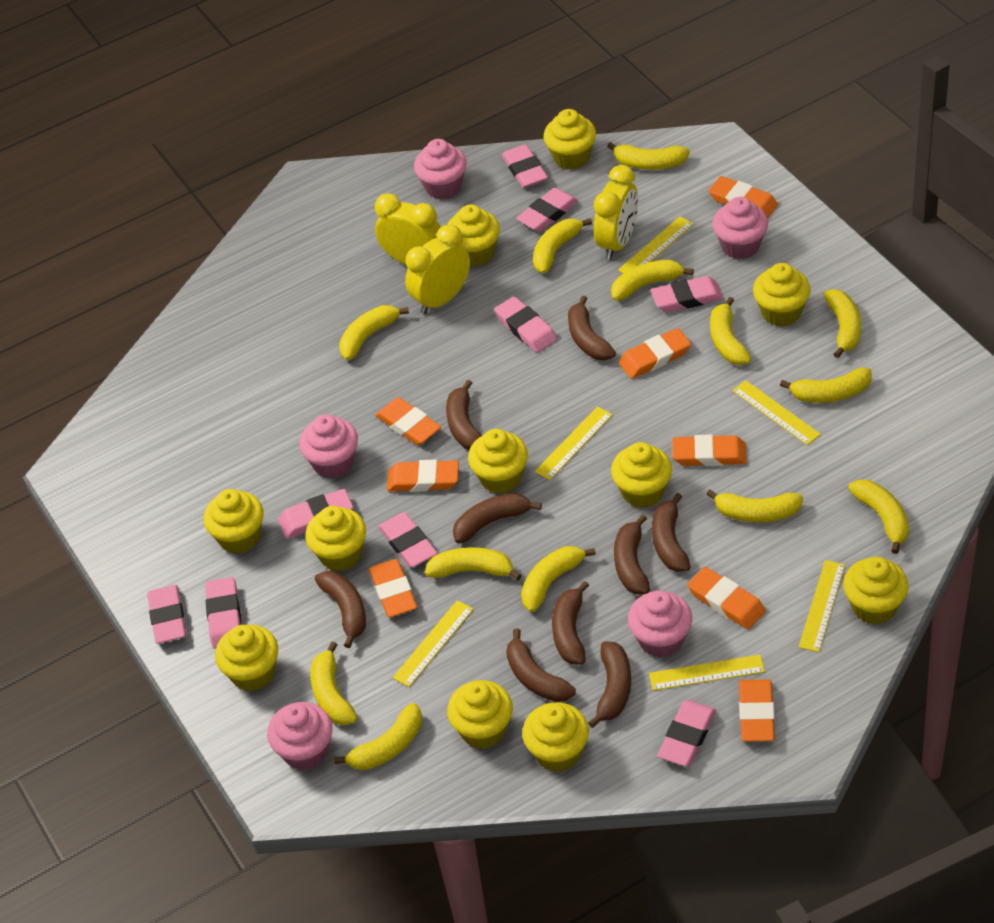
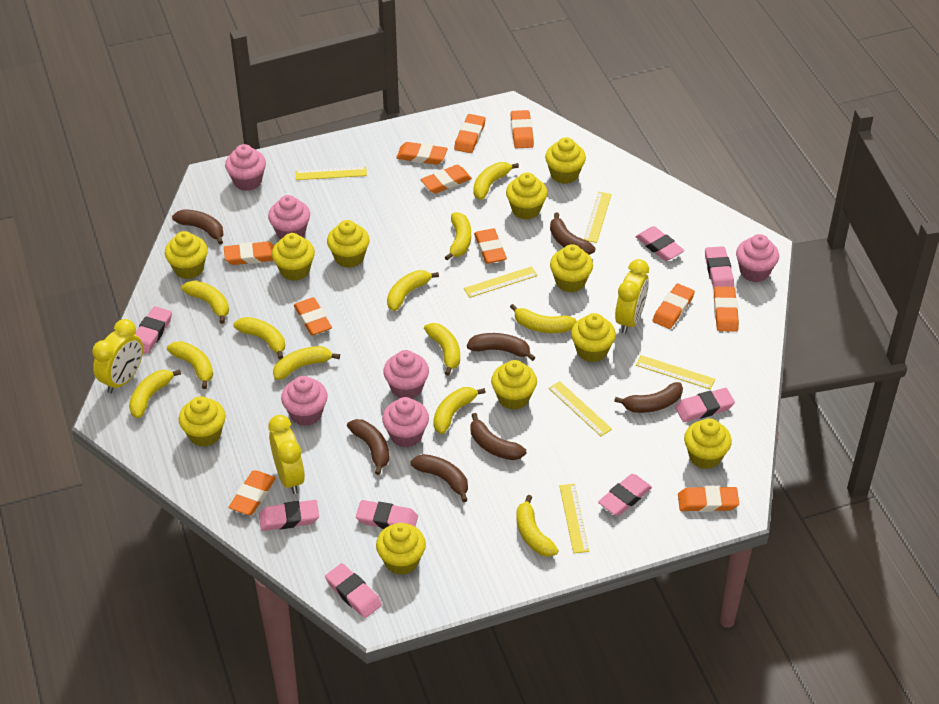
brown banana: [315,571,366,648] [446,380,482,450] [453,493,542,544] [506,628,576,702] [552,581,589,664] [568,295,616,360] [588,641,631,728] [614,514,650,595] [652,493,691,572] = 9 -> [172,209,224,245] [347,419,389,475] [410,454,468,502] [467,333,536,361] [471,413,526,460] [550,212,595,255] [614,382,683,413] = 7
orange eraser: [369,559,417,617] [375,397,441,445] [387,460,459,492] [619,328,691,379] [672,434,747,466] [687,567,766,629] [709,176,778,218] [739,679,775,742] = 8 -> [224,241,275,265] [228,470,276,515] [294,297,332,335] [396,142,447,165] [420,165,472,194] [454,114,486,153] [474,229,507,264] [511,110,534,148] [652,284,695,329] [678,486,739,512] [714,287,739,332] = 11
pink cupcake: [267,702,333,770] [299,414,358,479] [414,139,467,199] [628,590,692,658] [712,197,768,259] = 5 -> [225,144,266,191] [268,195,310,240] [281,376,328,426] [382,397,429,447] [383,350,429,399] [736,234,779,282] = 6
pink eraser: [147,585,186,644] [205,577,241,649] [278,489,353,539] [378,512,437,568] [494,297,557,353] [502,144,548,188] [516,188,578,232] [651,276,723,312] [658,700,716,766] = 9 -> [135,306,172,354] [259,500,319,531] [325,563,382,618] [356,500,418,529] [598,474,652,516] [636,226,684,261] [675,388,735,422] [705,246,734,289] = 8
yellow banana: [311,642,357,726] [334,703,422,770] [339,305,409,360] [425,547,522,580] [521,546,596,612] [533,218,592,273] [607,142,690,170] [611,259,694,301] [706,489,803,522] [710,297,751,365] [780,368,872,403] [824,289,861,358] [848,479,909,554] = 13 -> [129,369,181,418] [167,341,213,389] [181,280,229,324] [233,317,285,359] [273,346,340,380] [387,270,439,311] [424,323,460,376] [433,387,486,434] [445,212,471,261] [473,162,519,200] [510,304,576,333] [517,495,559,557] = 12

